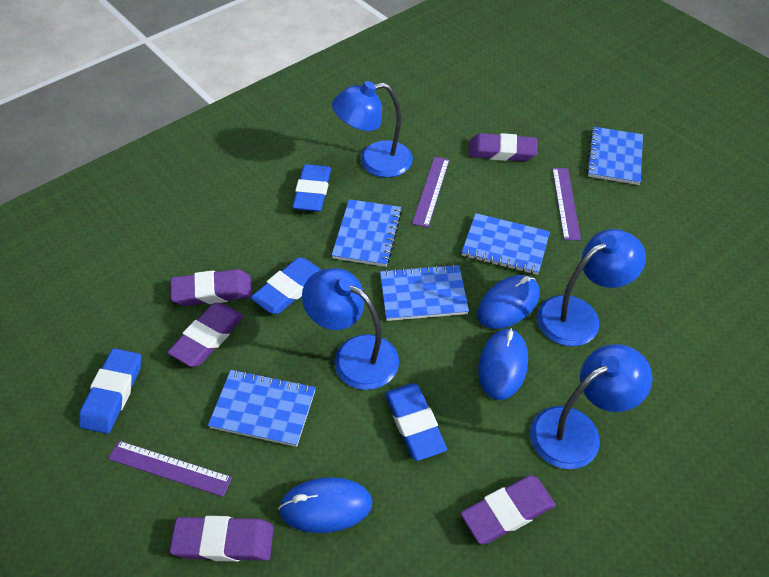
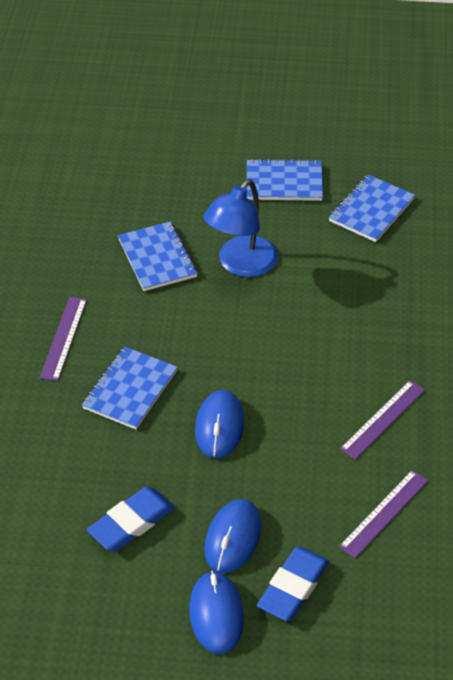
blue eraser: [79,348,141,434] [251,257,321,314] [292,164,331,212] [385,383,447,461] = 4 -> [87,487,175,551] [257,546,329,621] = 2
blue lamp: [302,268,399,390] [332,81,413,178] [530,344,653,469] [537,229,646,346] = 4 -> [203,179,278,277] = 1
blue notebook: [208,369,316,447] [331,199,402,267] [380,264,469,321] [461,213,550,275] [586,127,643,185] = 5 -> [82,346,178,430] [118,221,198,291] [246,159,323,201] [329,174,415,242] = 4
purple eraser: [167,303,244,367] [169,516,274,562] [171,269,252,306] [460,476,556,544] [469,133,537,161] = 5 -> none = 0

